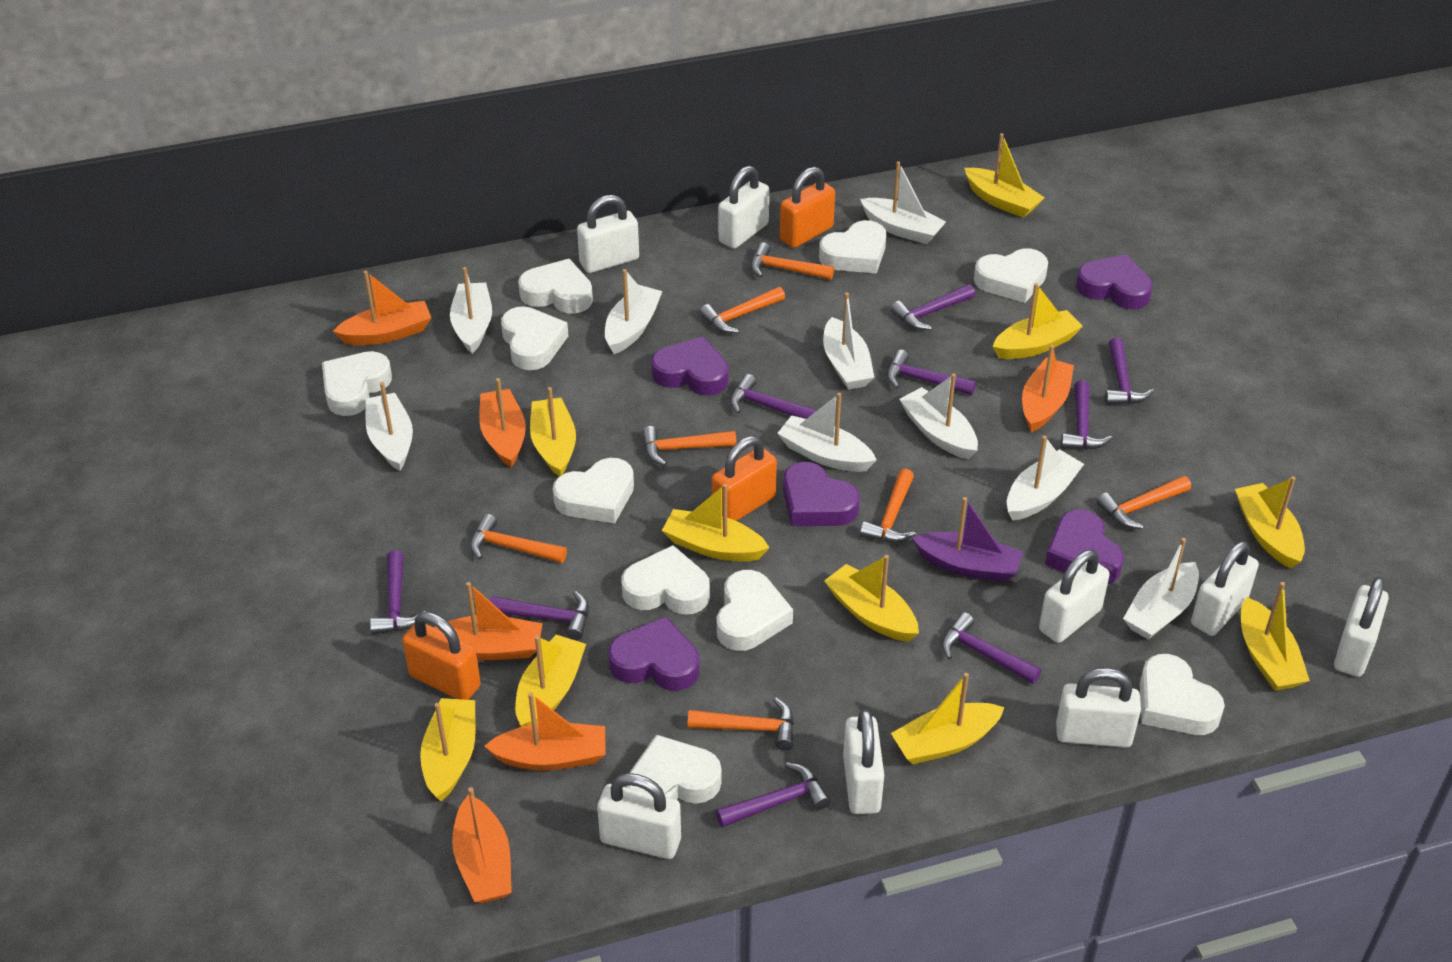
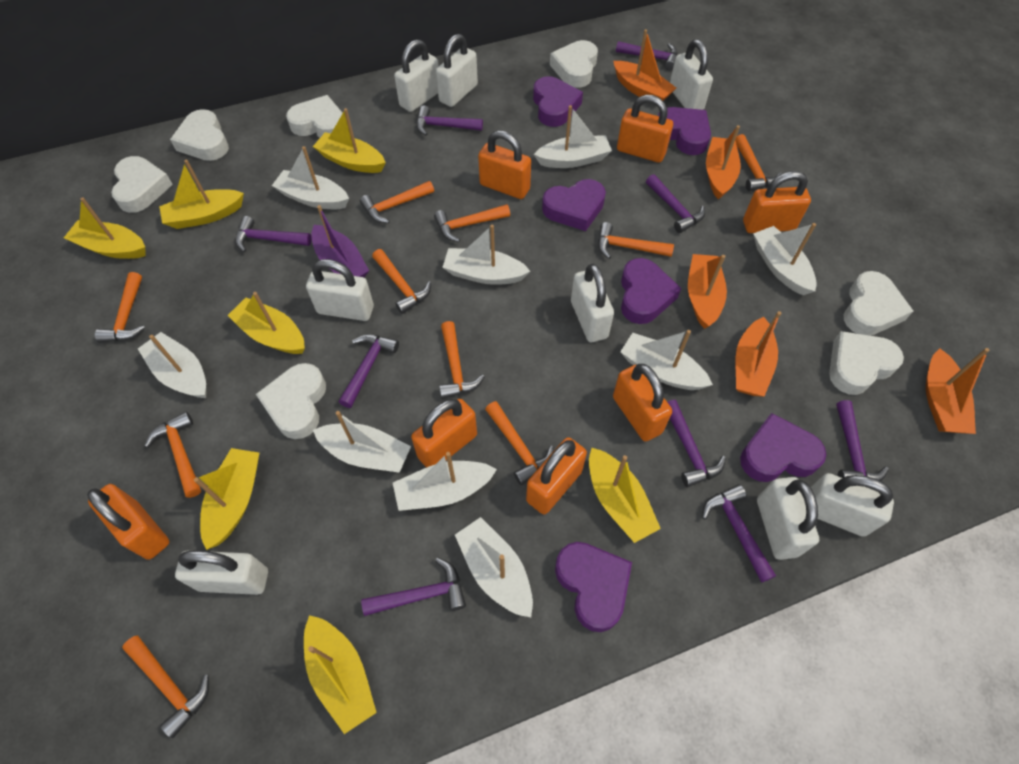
orange boat: [333,271,431,345] [434,582,543,660] [452,787,512,903] [479,378,526,467] [484,692,606,771] [1022,345,1074,432] = 6 -> [613,29,676,101] [688,254,727,329] [706,125,741,200] [736,311,781,397] [926,348,989,434] = 5
orange hammer: [470,514,567,563] [642,426,737,466] [688,698,794,750] [699,287,785,333] [751,242,834,280] [860,469,916,543] [1097,476,1191,529] = 7 -> [95,272,145,343] [122,636,209,738] [145,411,201,498] [360,181,434,223] [372,249,431,314] [434,204,510,242] [439,321,485,399] [485,401,554,485] [598,222,674,259] [735,134,782,191] = 10
orange padlock: [402,612,481,700] [712,436,777,521] [780,167,835,248] = 3 -> [87,484,169,560] [411,399,477,468] [478,130,531,199] [526,437,587,515] [613,364,672,442] [617,95,673,163] [743,171,811,233] = 7
purple heart: [608,616,699,691] [651,336,729,396] [783,462,860,526] [1045,509,1124,584] [1076,254,1153,310] = 5 -> [533,76,583,127] [542,179,606,231] [555,542,632,632] [621,258,681,324] [658,107,711,155] [740,413,826,482] = 6
white heart: [322,351,392,416] [501,306,568,370] [518,259,593,314] [553,458,634,524] [622,545,710,615] [626,735,722,804] [717,570,793,651] [819,220,886,273] [974,248,1048,303] [1140,654,1225,735] = 10 -> [111,156,173,213] [170,109,229,161] [256,363,326,439] [286,95,343,138] [550,40,598,88] [829,331,904,395] [844,271,913,335] = 7
yellow boat: [420,698,476,801] [515,635,586,726] [530,387,576,476] [662,484,770,562] [824,555,919,642] [891,673,1005,764] [965,133,1045,218] [993,283,1083,359] [1235,476,1305,568] [1241,582,1310,691] = 10 -> [64,197,146,259] [159,160,244,229] [194,448,259,550] [227,292,305,354] [304,615,377,734] [313,108,386,173] [589,448,661,543] = 7

